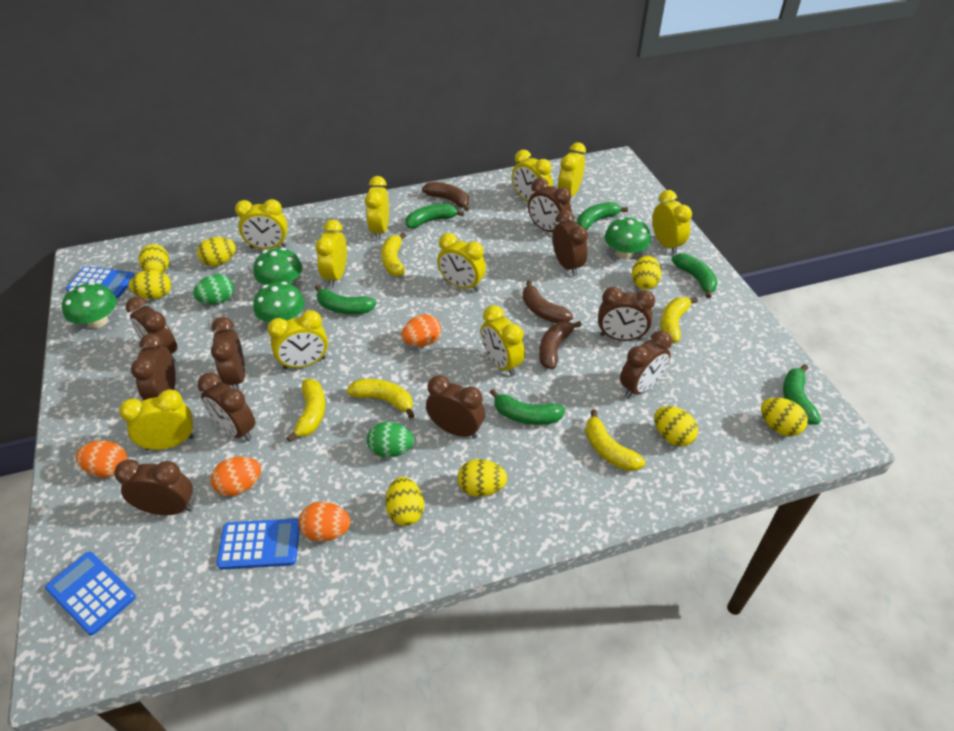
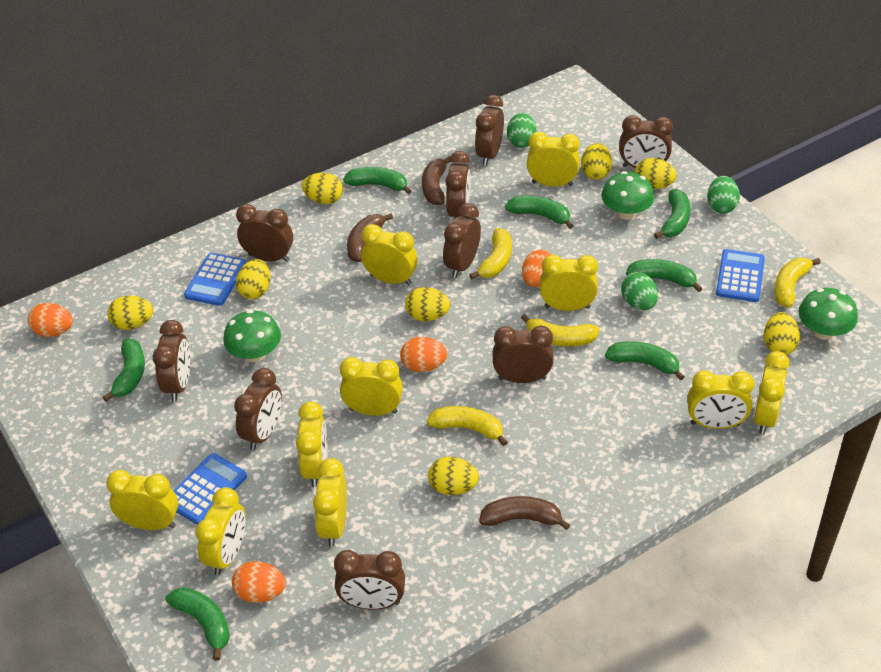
brown clock: [114,459,193,515] [126,296,177,362] [131,334,176,400] [198,373,255,441] [211,317,245,390] [426,375,485,438] [528,178,572,232] [552,210,588,276] [598,287,655,341] [620,331,672,398] = 10 -> [152,320,190,401] [234,368,282,450] [236,204,293,262] [334,550,405,610] [443,203,481,278] [446,151,471,220] [475,95,504,166] [493,326,554,383] [619,115,673,168] = 9
green banana: [315,285,377,314] [405,204,464,228] [490,389,565,425] [577,202,628,230] [672,253,718,298] [783,364,821,425] = 6 -> [103,339,145,402] [165,587,230,661] [343,167,411,194] [505,196,574,229] [605,341,684,380] [626,259,703,292] [654,189,691,239] = 7
green egg: [193,274,234,305] [367,422,414,457] = 2 -> [507,113,537,148] [621,272,658,310] [707,176,740,214] = 3
green mushroom: [62,282,117,328] [253,282,305,322] [254,248,302,285] [605,217,651,259] = 4 -> [223,310,281,362] [601,171,654,220] [799,288,858,340] = 3
yellow banana: [287,379,325,442] [346,379,415,419] [381,232,406,276] [585,409,645,471] [660,297,698,343] = 5 -> [427,406,508,446] [470,228,512,279] [521,314,600,347] [774,258,821,308] = 4

